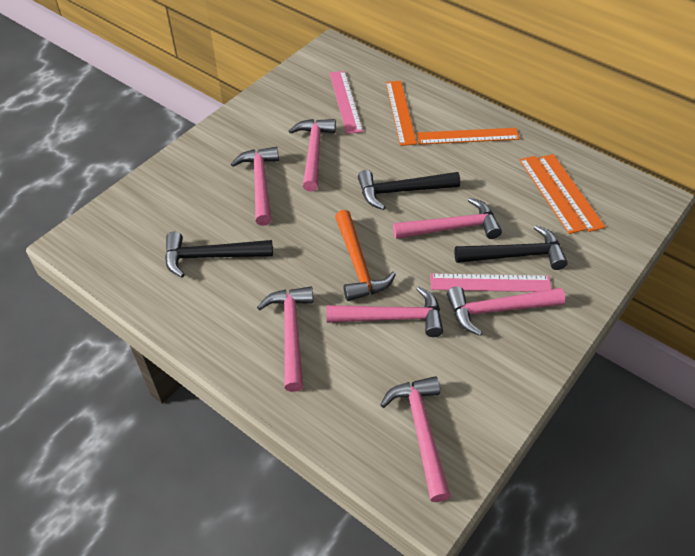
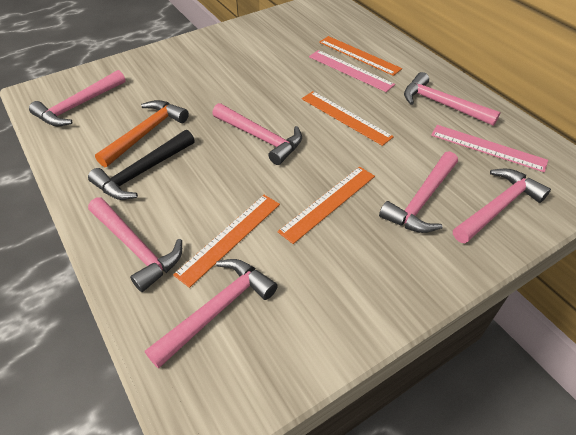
black hammer: [165,232,273,277] [358,170,460,210] [454,225,568,270] = 3 -> [88,130,195,200] = 1

